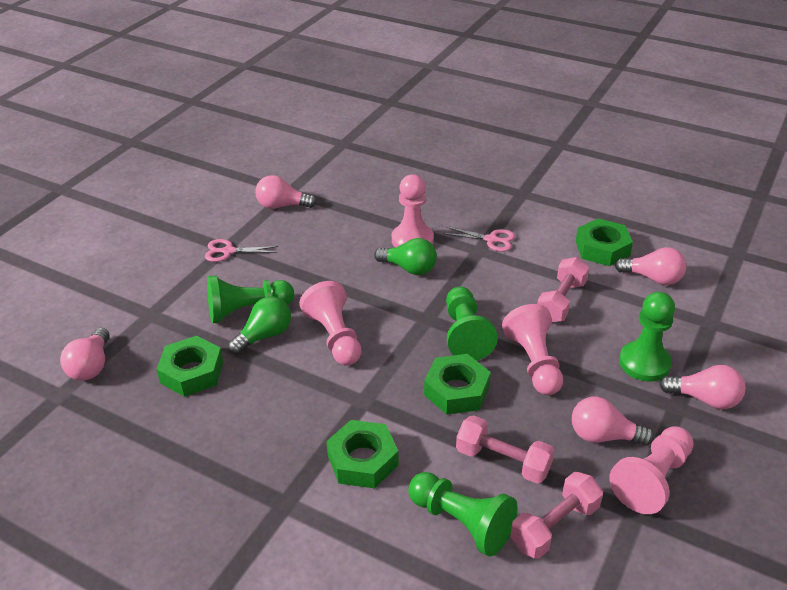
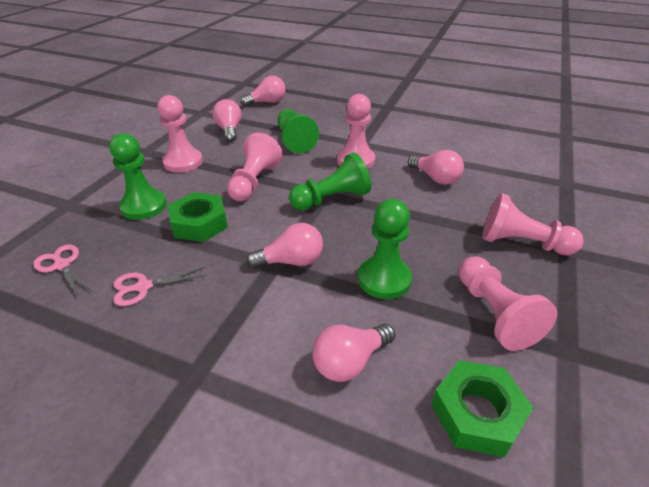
green light bulb: [228,296,291,355] [374,238,437,275] = 2 -> none = 0
green nut: [156,336,223,397] [326,420,399,488] [424,354,491,415] [576,218,633,266] = 4 -> [168,192,228,242] [431,360,534,457] = 2
pink dumbbell: [456,415,555,484] [510,472,603,559] [537,257,589,322] = 3 -> none = 0
pink pawn: [299,281,362,366] [392,174,434,247] [502,304,563,395] [609,426,694,514] = 4 -> [157,95,203,173] [227,133,283,201] [337,94,375,169] [459,257,557,351] [482,193,584,255] = 5

